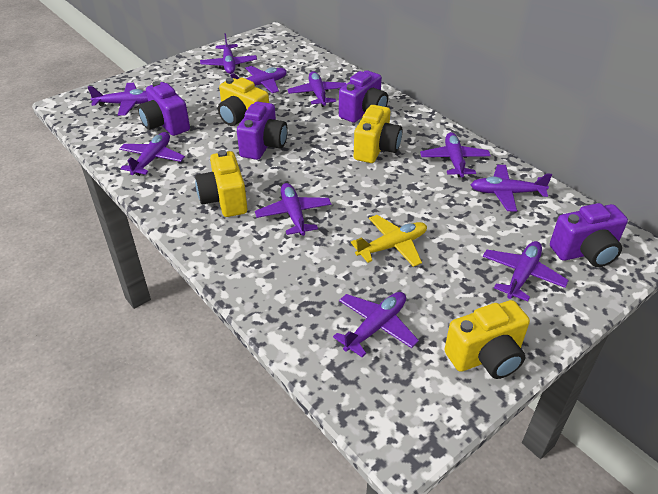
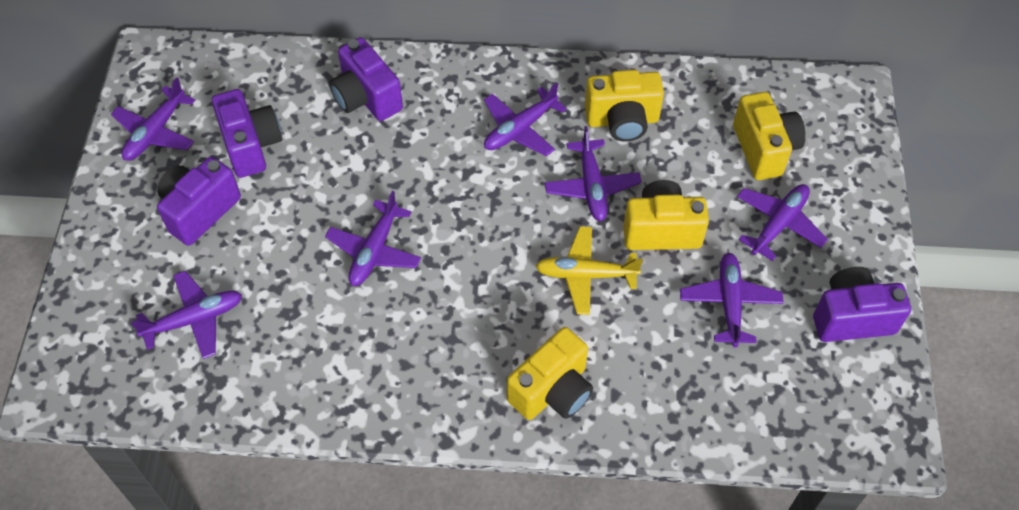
purple plane: [88,83,148,116] [119,132,185,176] [200,33,257,74] [230,66,287,93] [255,183,331,236] [288,71,347,107] [333,292,419,358] [420,132,491,177] [471,165,552,212] [483,241,569,302] = 10 -> [111,77,195,161] [131,271,242,359] [325,191,421,286] [484,83,567,156] [545,126,642,221] [680,253,784,347] [737,184,828,261] = 7

